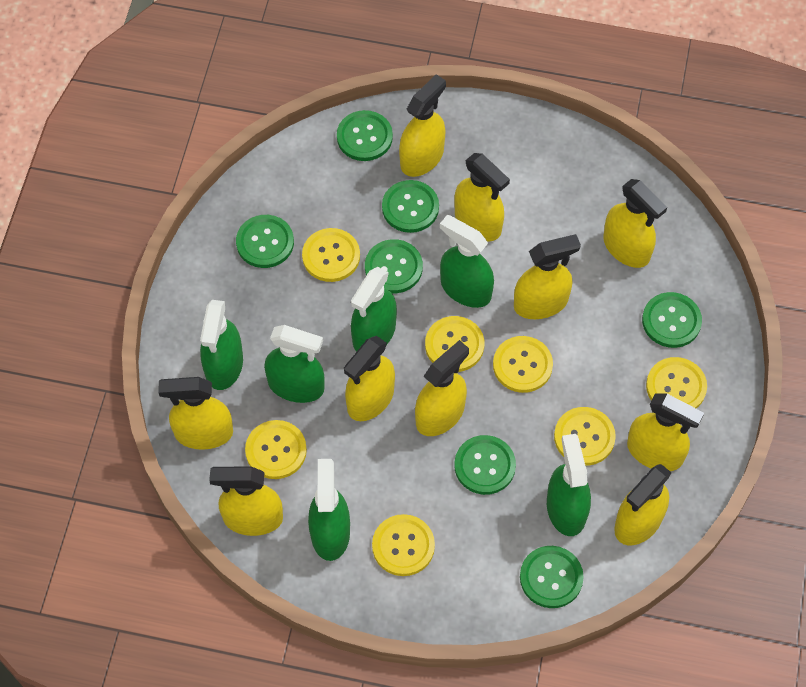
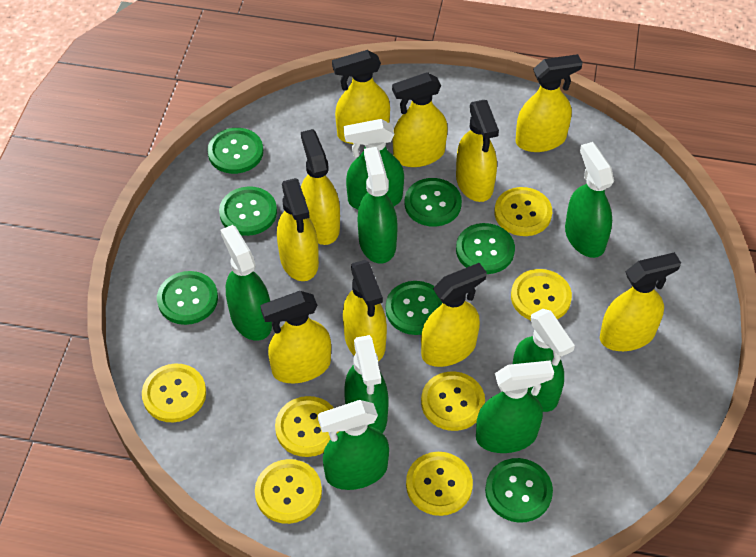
green spray bottle: [200,300,243,390] [264,325,325,403] [308,459,350,561] [351,267,397,352] [440,215,494,308] [547,434,591,536] = 6 -> [220,225,272,341] [318,400,389,490] [344,119,404,209] [344,335,389,433] [358,147,398,264] [476,360,554,453] [513,309,575,412] [565,142,614,258] = 8

